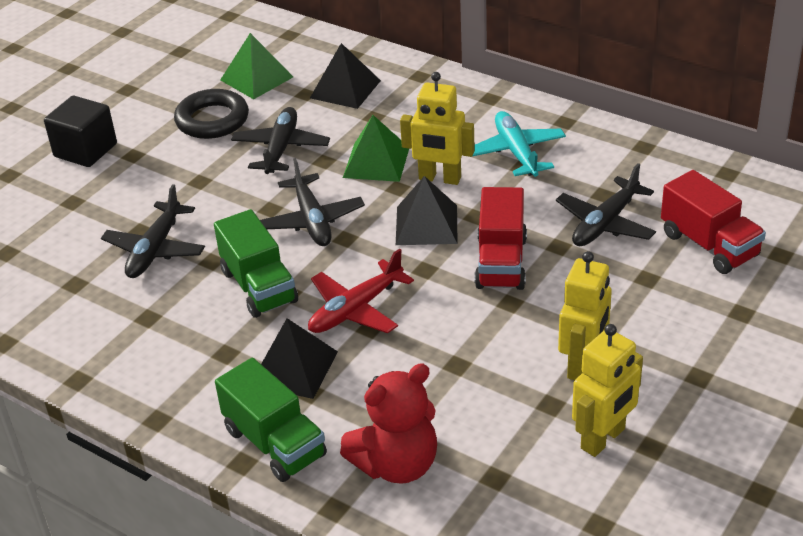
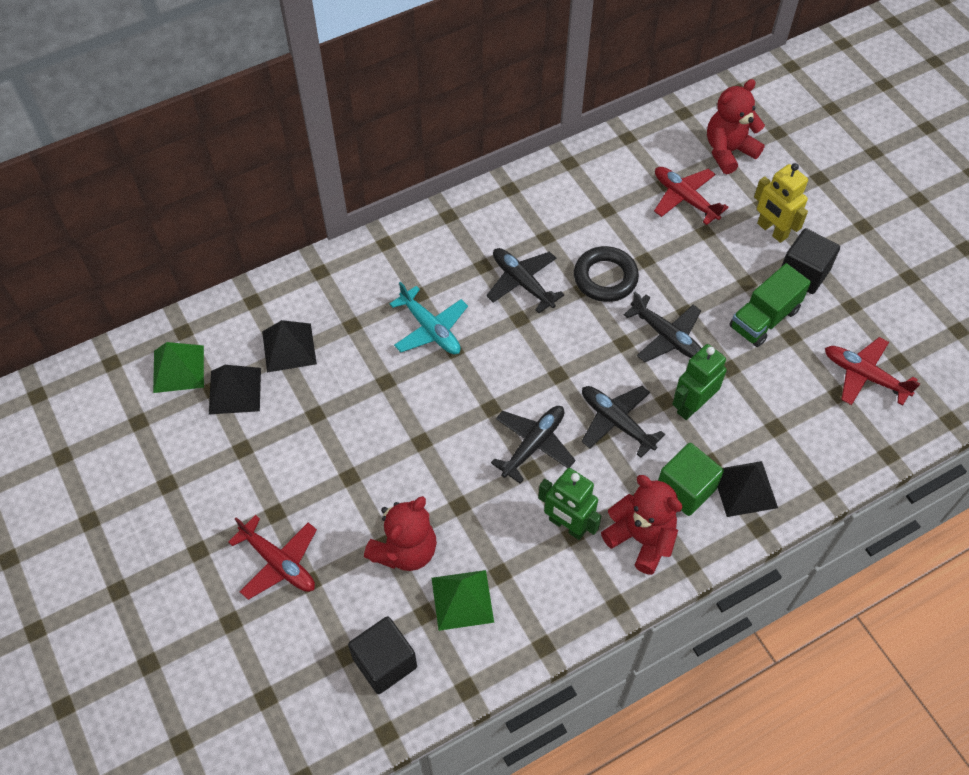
black cube: [44,96,117,167] = 1 -> [348,616,417,694] [781,228,840,294] = 2
green cube: none = 0 -> [658,443,724,516] = 1
green robot: none = 0 -> [538,468,602,540] [672,344,727,420] = 2
green truck: [214,209,298,318] [215,358,327,482] = 2 -> [730,263,811,347] = 1
red plane: [308,249,414,334] = 1 -> [228,515,317,600] [654,167,729,225] [825,337,920,406] = 3
red teddy bear: [340,363,437,484] = 1 -> [364,496,437,571] [601,475,683,575] [707,79,765,174] = 3
red truck: [474,187,527,290] [661,170,766,274] = 2 -> none = 0
yellow robot: [400,72,475,185] [558,251,612,380] [572,324,643,457] = 3 -> [754,163,808,243] = 1

